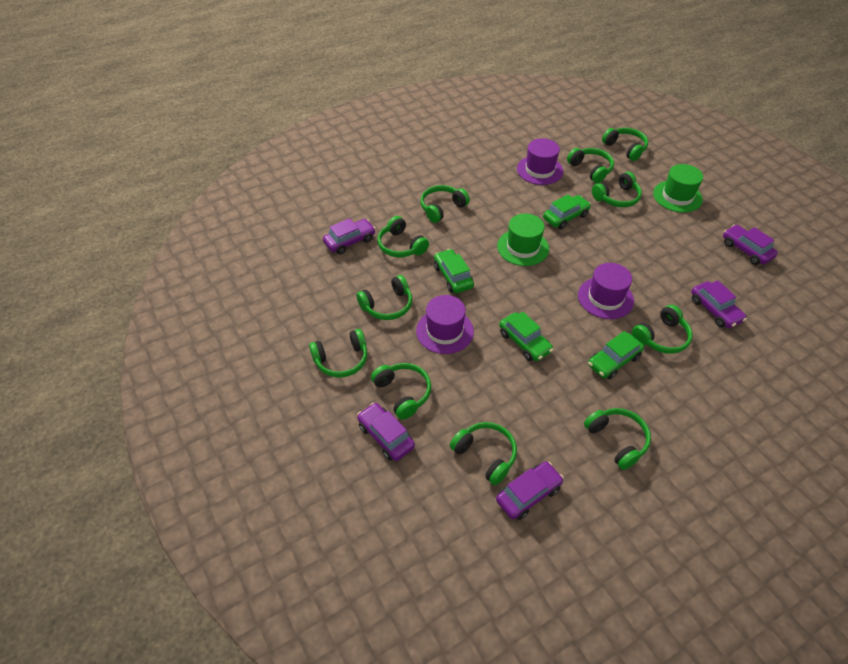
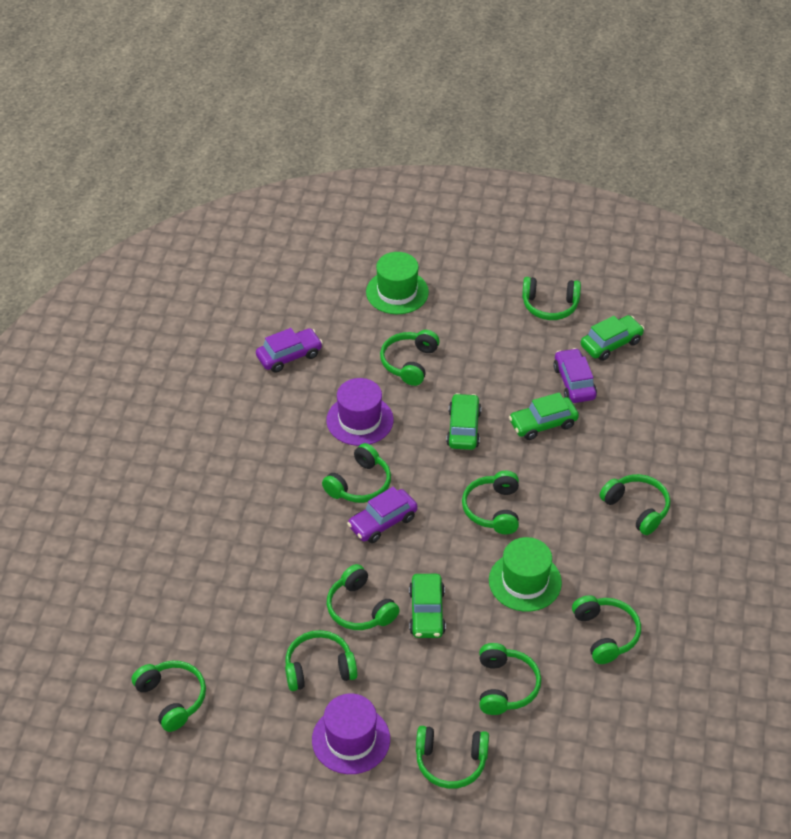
purple car: [323,218,376,254] [357,403,415,461] [496,462,564,520] [691,280,747,328] [723,225,778,265] = 5 -> [256,328,323,373] [347,487,418,543] [553,348,597,403] = 3
purple hat: [416,295,474,354] [517,138,563,185] [578,263,634,319] = 3 -> [312,694,390,774] [326,378,394,446] = 2

